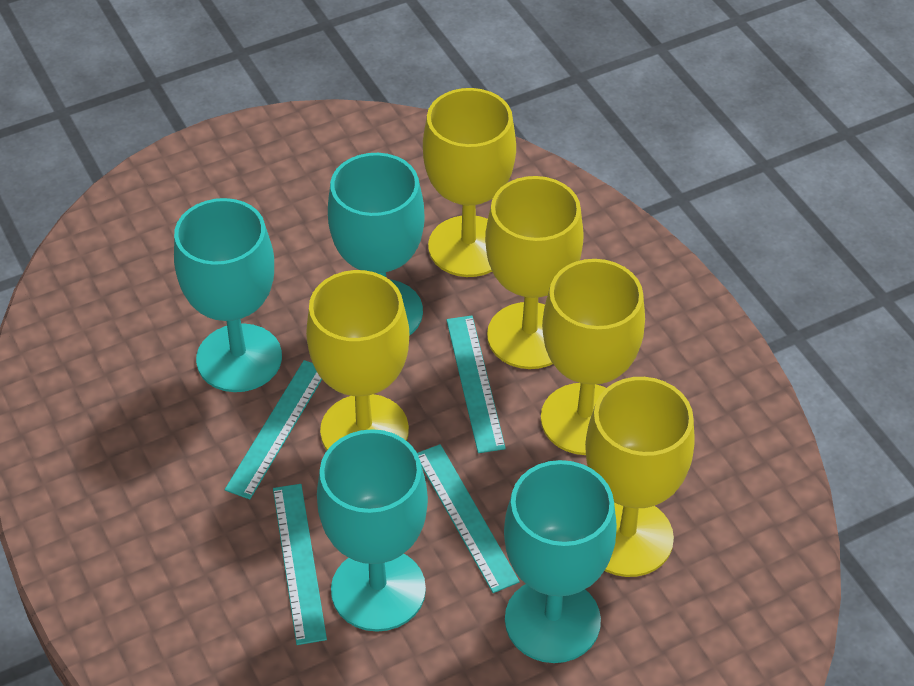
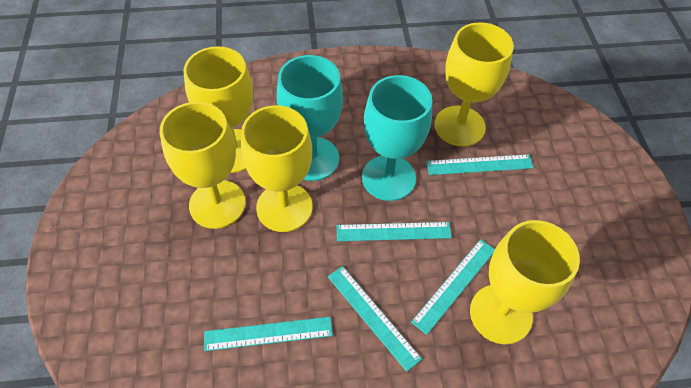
turquoise goblet: [174,198,282,392] [317,429,428,632] [328,153,425,336] [504,460,617,663] = 4 -> [277,55,343,181] [362,75,432,201] = 2
turquoise ruler: [225,360,322,499] [273,484,327,645] [417,444,520,593] [446,316,506,453] = 4 -> [204,317,333,351] [328,266,422,372] [337,222,452,241] [411,239,495,335] [426,154,534,175] = 5

